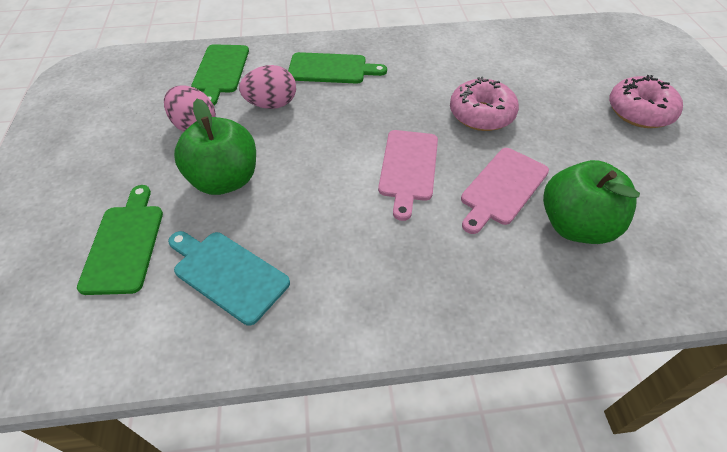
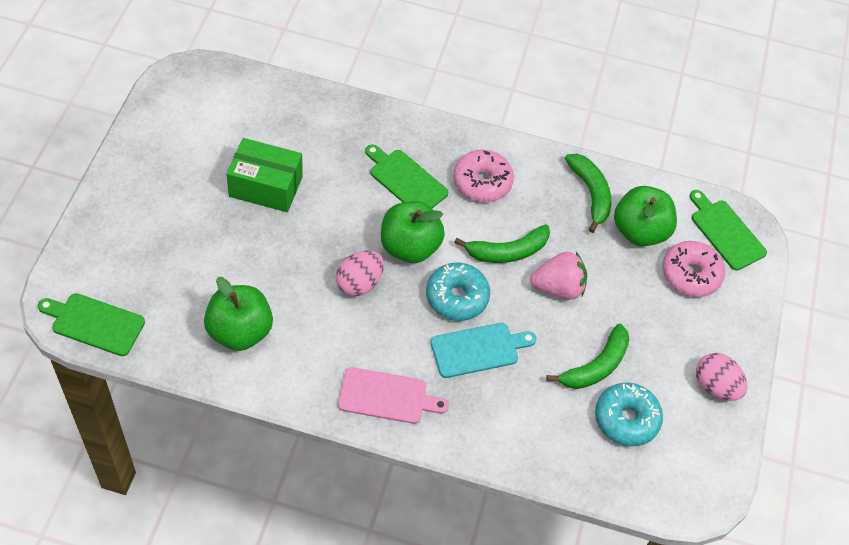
green apple: [174,99,256,195] [543,160,640,244] = 2 -> [204,277,273,351] [381,201,445,263] [614,186,677,246] = 3
green banana: none = 0 -> [454,224,550,263] [546,324,630,389] [565,154,611,233] = 3
green box: none = 0 -> [226,138,303,212] = 1
pink cutting board: [378,130,438,221] [461,148,549,234] = 2 -> [338,367,449,424] = 1
pink strawberry: none = 0 -> [530,252,587,300] = 1
turquoise donut: none = 0 -> [426,263,490,321] [595,383,663,446] = 2

